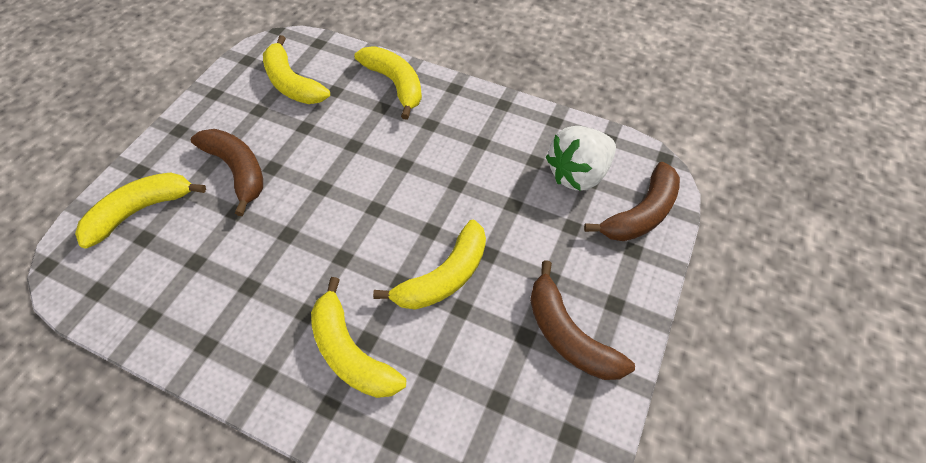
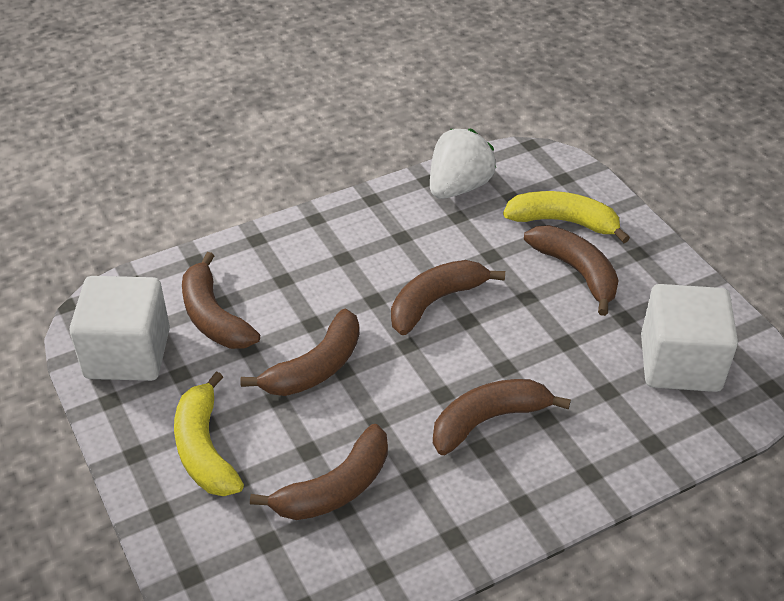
brown banana: [191,129,263,216] [530,260,635,380] [584,162,680,241] = 3 -> [182,252,260,349] [240,309,359,396] [250,424,388,520] [391,260,505,335] [433,379,571,455] [524,225,619,316] = 6
white cube: none = 0 -> [70,276,170,381] [641,284,738,392] = 2
yellow banana: [75,172,206,248] [263,35,330,104] [311,277,406,398] [354,46,422,120] [373,220,486,310] = 5 -> [174,371,244,496] [503,191,630,243] = 2

